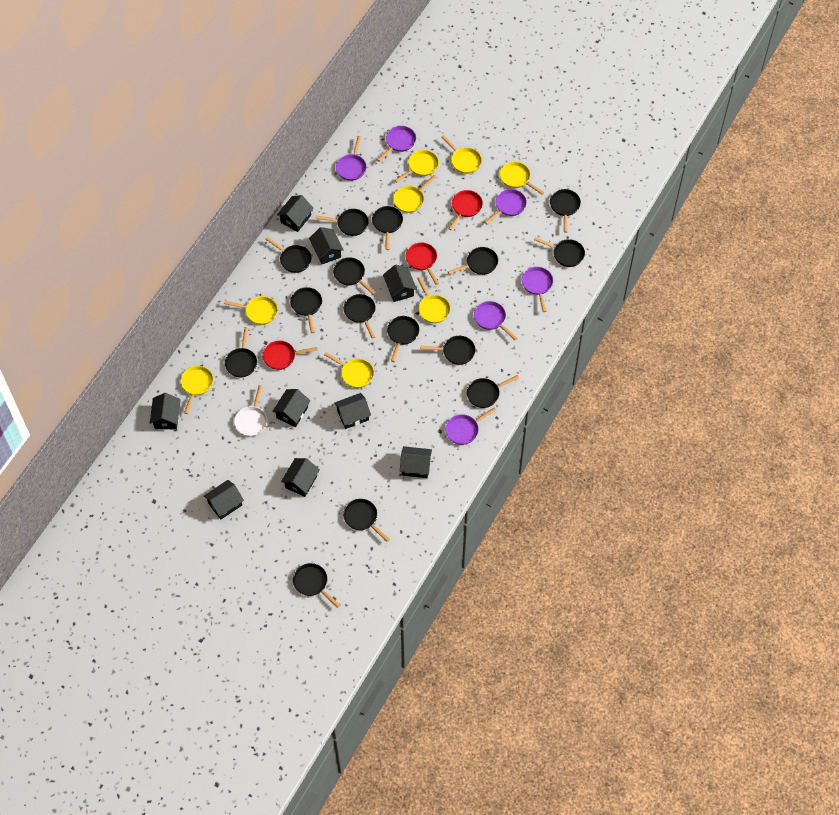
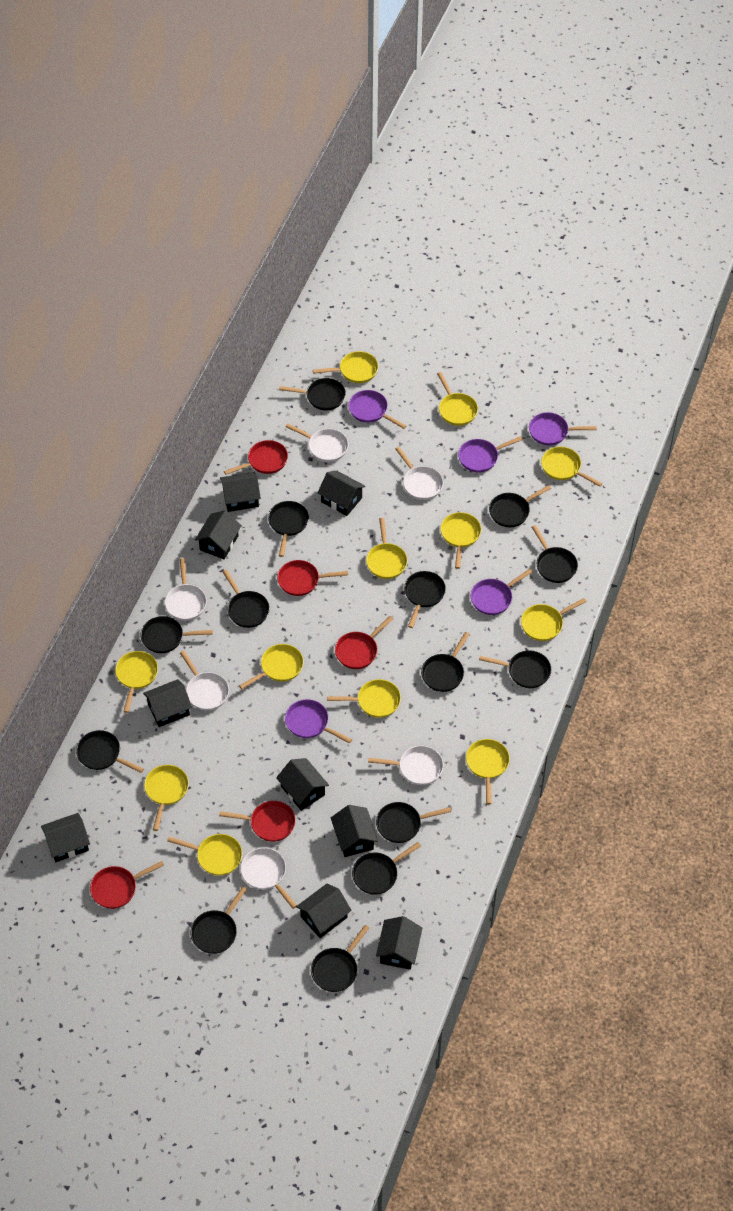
black pan: [225,327,257,377] [265,237,311,273] [290,287,322,333] [293,563,340,608] [316,209,368,236] [333,257,376,295] [343,499,390,542] [344,294,376,339] [372,206,403,250] [387,316,419,362] [420,336,476,365] [448,247,498,275] [467,375,519,408] [534,237,585,267] [550,189,581,233] = 15 -> [76,730,144,773] [140,616,213,653] [191,886,247,954] [223,570,270,628] [268,501,309,557] [279,378,346,410] [311,925,369,992] [352,842,421,895] [376,802,451,843] [404,571,446,628] [421,632,470,692] [479,650,551,688] [489,485,551,527] [532,525,578,583] = 14
purple pan: [336,136,366,181] [377,126,416,162] [445,408,496,445] [474,301,517,340] [484,189,527,224] [522,267,553,312] = 6 -> [285,699,352,744] [348,390,406,429] [458,436,523,473] [471,569,533,615] [529,412,597,445] = 5
red pan: [263,341,318,370] [406,243,439,285] [448,190,483,230] = 3 -> [90,861,164,909] [219,801,296,842] [224,440,288,475] [277,560,348,596] [335,616,393,669] = 5
white pan: [234,385,267,437] = 1 -> [165,558,207,621] [180,651,229,711] [241,848,297,909] [285,423,348,462] [368,745,444,785] [395,447,443,500] = 6
yellow pan: [181,366,213,414] [224,296,278,325] [324,352,374,388] [393,175,436,213] [395,150,439,182] [417,277,451,323] [441,135,482,174] [500,162,545,195] = 8 -> [115,651,158,713] [144,765,189,831] [167,834,242,876] [239,644,304,689] [313,351,378,383] [327,679,401,718] [366,518,408,579] [437,372,478,426] [440,512,481,569] [466,739,510,804] [521,598,587,641] [541,447,603,487] = 12

